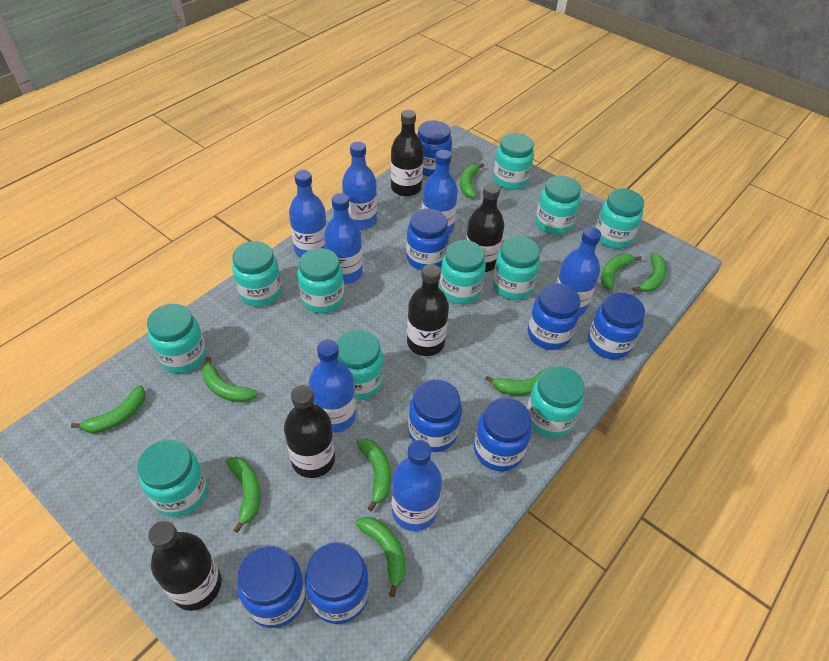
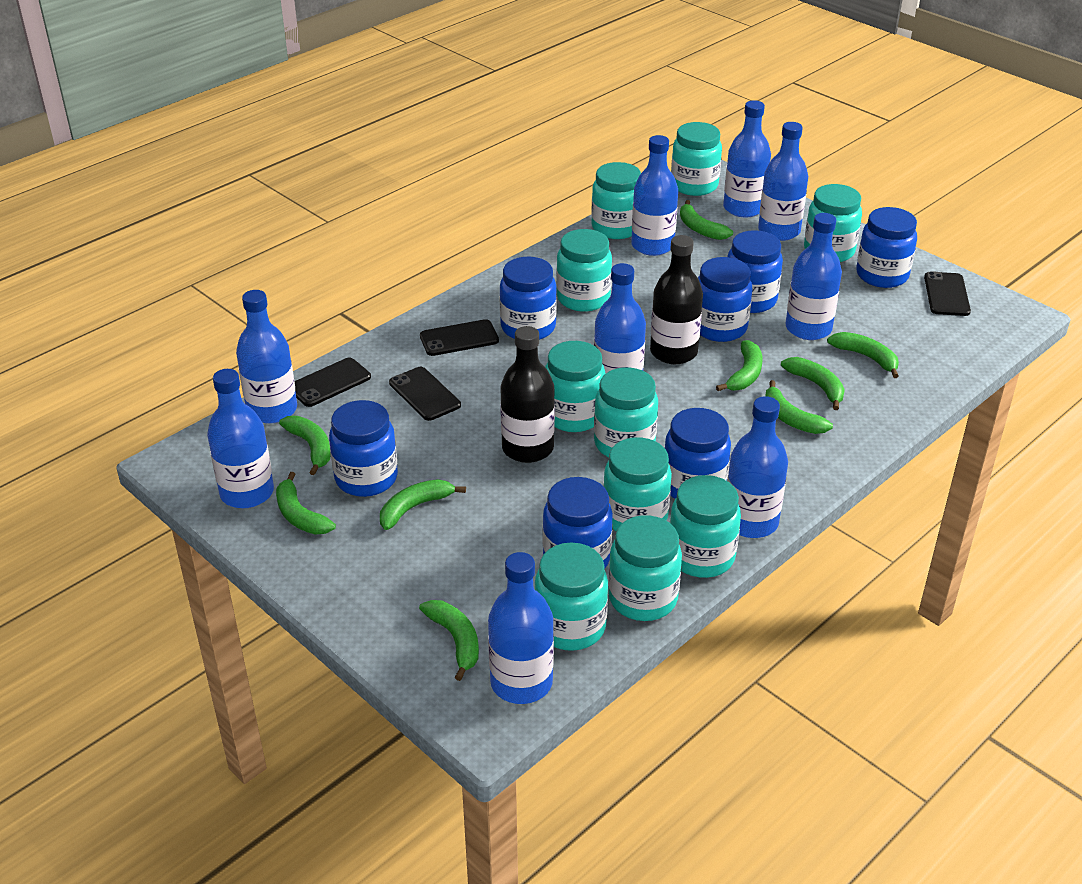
black bottle: [148,521,222,611] [284,385,335,478] [391,110,424,196] [407,264,449,356] [466,183,504,272] = 5 -> [500,326,555,463] [650,235,703,364] = 2
black phone: none = 0 -> [294,358,371,407] [389,367,461,421] [420,319,499,356] [924,271,971,316] = 4
blue bottle: [289,170,327,258] [309,339,356,433] [324,193,363,284] [342,141,377,230] [391,440,442,531] [422,150,458,235] [556,227,601,316] = 7 -> [207,369,274,508] [236,290,297,424] [488,552,554,704] [594,263,646,374] [631,135,678,256] [723,100,771,218] [727,396,788,538] [758,122,808,241] [785,213,842,340] = 9
blue jar: [237,546,306,628] [305,542,369,624] [406,209,449,270] [408,379,462,452] [417,120,452,177] [474,398,532,471] [528,283,581,350] [588,292,645,359] = 8 -> [329,400,398,497] [500,257,557,340] [543,477,613,569] [665,408,731,499] [698,257,752,342] [727,230,783,313] [856,207,917,288] = 7
turquoise jar: [137,439,208,517] [147,304,207,373] [232,241,282,307] [297,248,344,314] [336,329,383,400] [440,240,486,304] [493,133,534,190] [493,236,540,300] [527,366,585,438] [535,176,581,235] [595,189,644,249] = 11 -> [535,542,608,651] [545,341,605,432] [556,229,612,312] [591,162,641,239] [594,367,658,457] [603,437,672,531] [608,515,682,621] [670,475,741,578] [671,122,722,196] [804,184,862,262] = 10

